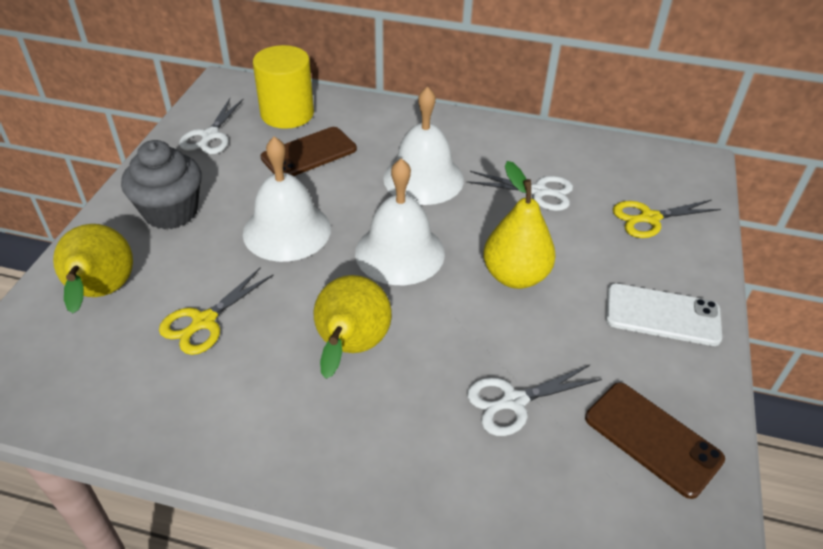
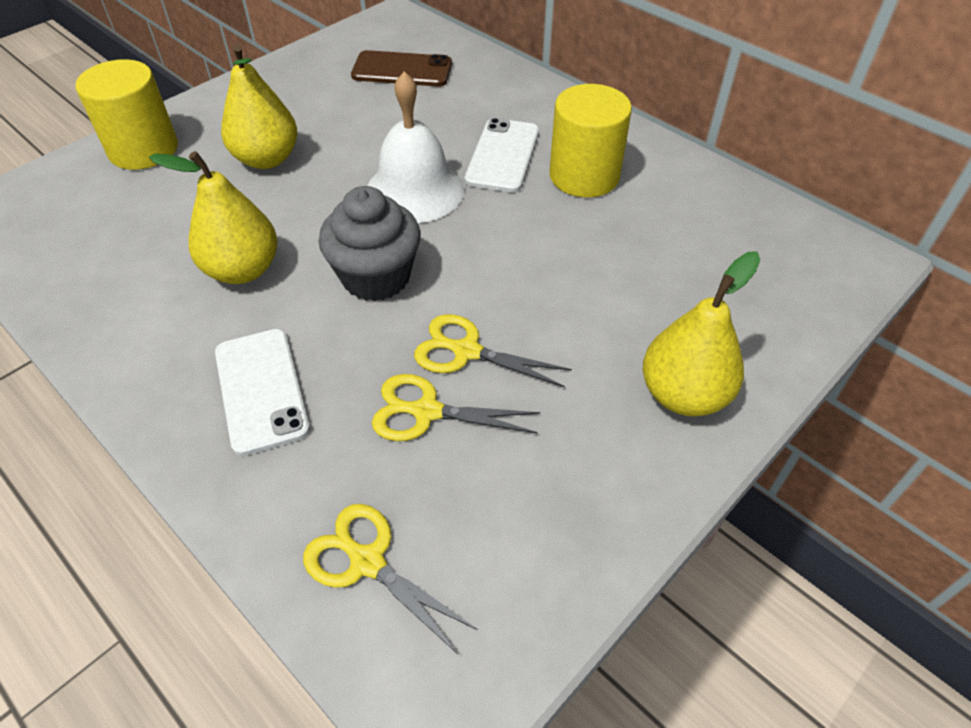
brown phone: [261,127,357,176] [585,382,725,499] = 2 -> [351,50,452,86] = 1
white bell: [243,136,331,262] [355,158,445,285] [383,86,464,205] = 3 -> [367,72,464,223] = 1
white phone: [606,283,722,346] = 1 -> [215,329,310,456] [465,118,539,192] = 2
white scissors: [179,98,243,154] [466,171,573,211] [467,365,602,436] = 3 -> none = 0
yellow cylinder: [253,45,314,129] = 1 -> [76,59,178,170] [549,84,632,197] = 2
yellow scissors: [159,267,274,355] [613,200,721,238] = 2 -> [303,504,478,654] [372,374,540,441] [414,314,572,387] = 3

